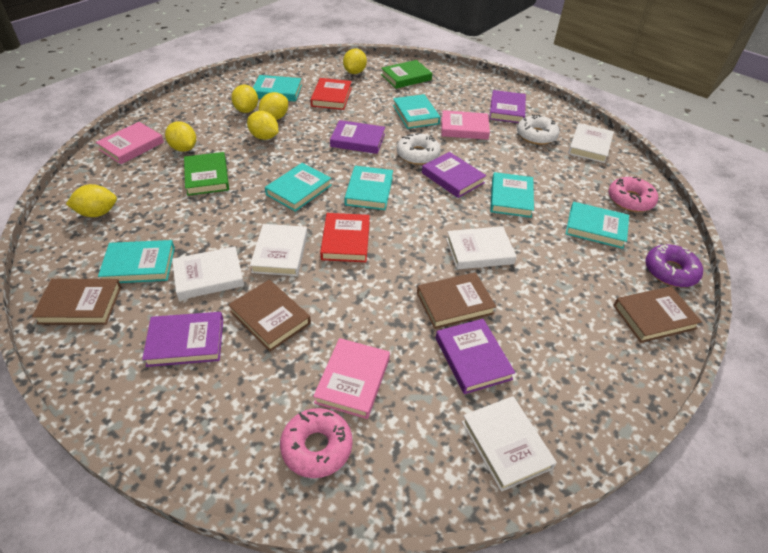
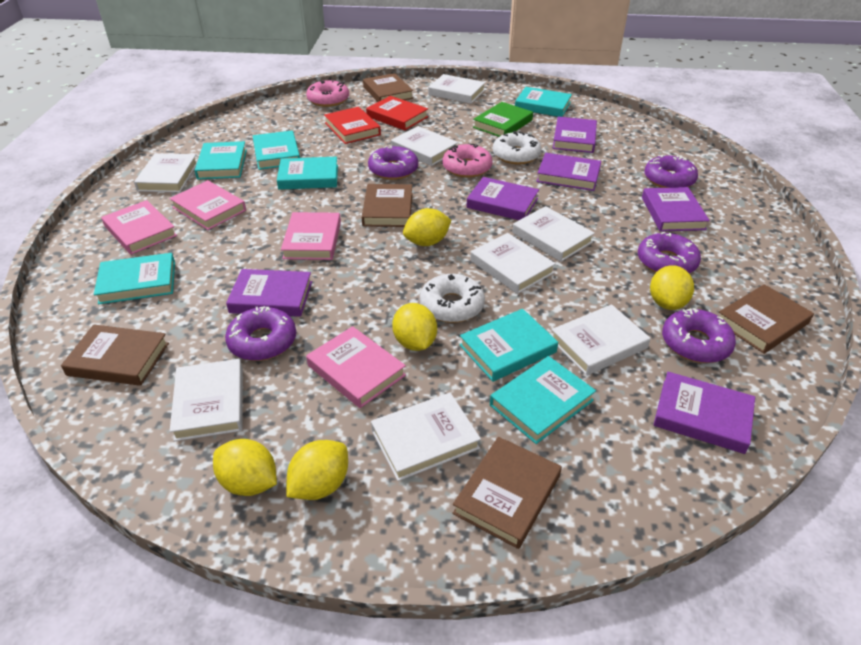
brown book: [32,279,121,325] [228,280,311,351] [417,272,496,329] [613,286,702,343] = 4 -> [61,325,169,386] [362,184,413,227] [363,73,413,102] [452,437,562,549] [719,284,814,354] = 5
green book: [184,152,229,196] [381,60,432,89] = 2 -> [473,102,533,137] = 1
pink book: [96,122,164,164] [313,338,390,419] [442,110,490,140] = 3 -> [101,200,177,255] [169,180,246,230] [281,212,341,260] [306,326,406,408] = 4
purple book: [142,312,223,367] [330,120,385,154] [422,152,486,198] [436,319,515,394] [489,90,526,123] = 5 -> [226,269,312,317] [466,177,539,220] [536,153,601,191] [553,117,597,153] [642,187,710,232] [654,372,755,454] = 6
purple donut: [645,244,703,287] = 1 -> [225,306,296,361] [368,146,418,180] [638,232,701,273] [644,155,698,188] [662,308,736,363] = 5
white book: [172,246,244,300] [250,224,308,276] [446,226,517,269] [462,396,557,492] [568,123,614,163] = 5 -> [134,153,197,193] [170,359,243,441] [371,393,481,481] [391,126,458,166] [428,74,485,104] [470,233,556,294] [512,206,595,262] [552,304,651,376] = 8
yellow lemon: [66,184,117,217] [165,121,196,152] [231,85,258,113] [247,111,278,140] [259,92,288,120] [343,49,367,74] = 6 -> [213,439,277,496] [286,440,348,500] [392,303,437,351] [403,208,451,246] [650,265,694,310] = 5

